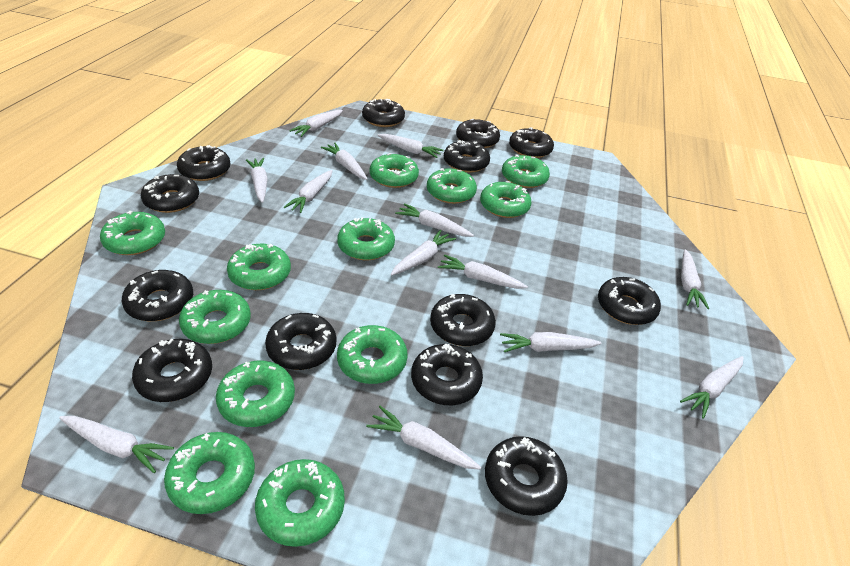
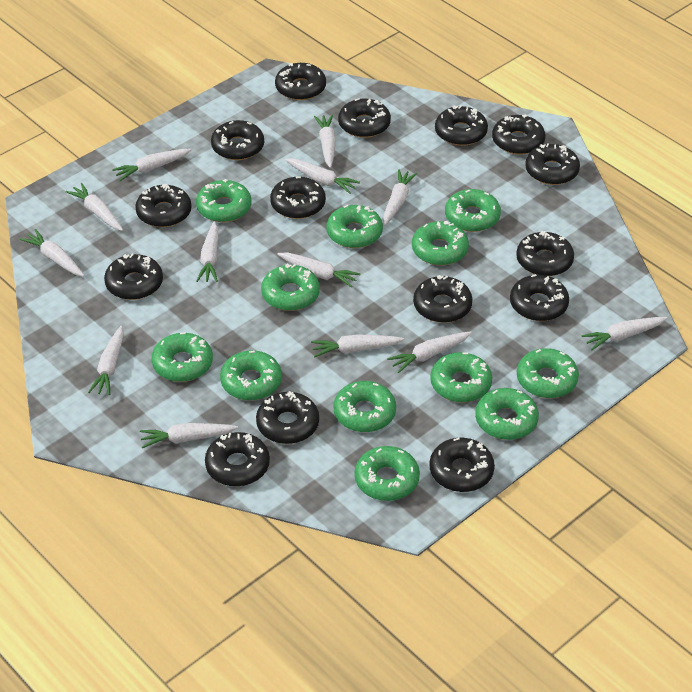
black donut: [122,270,193,321] [132,339,212,402] [141,174,199,213] [177,145,231,181] [265,313,337,370] [362,99,405,127] [411,344,483,405] [430,294,496,346] [444,140,490,173] [456,119,500,148] [485,436,568,516] [509,127,554,158] [598,277,661,325] = 13 -> [104,254,163,300] [135,184,192,227] [205,432,270,486] [211,120,264,160] [256,391,319,444] [270,176,326,219] [275,63,326,100] [338,98,391,138] [413,275,473,323] [429,438,495,492] [435,105,488,146] [492,114,546,155] [510,274,569,321] [516,231,574,276] [525,143,580,185] = 15

